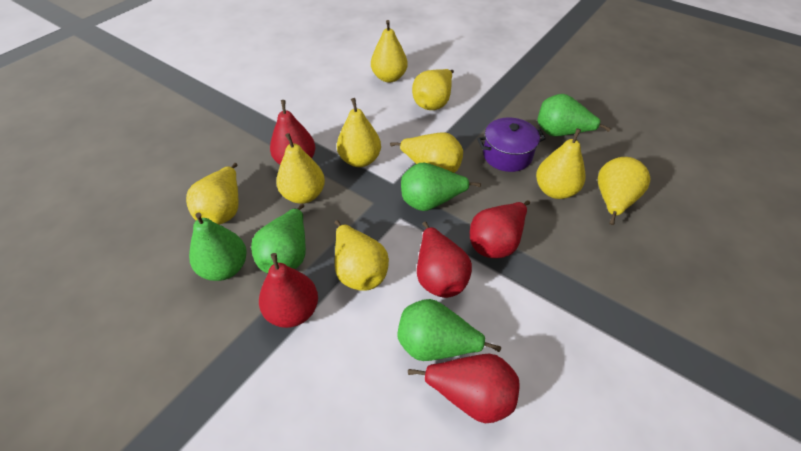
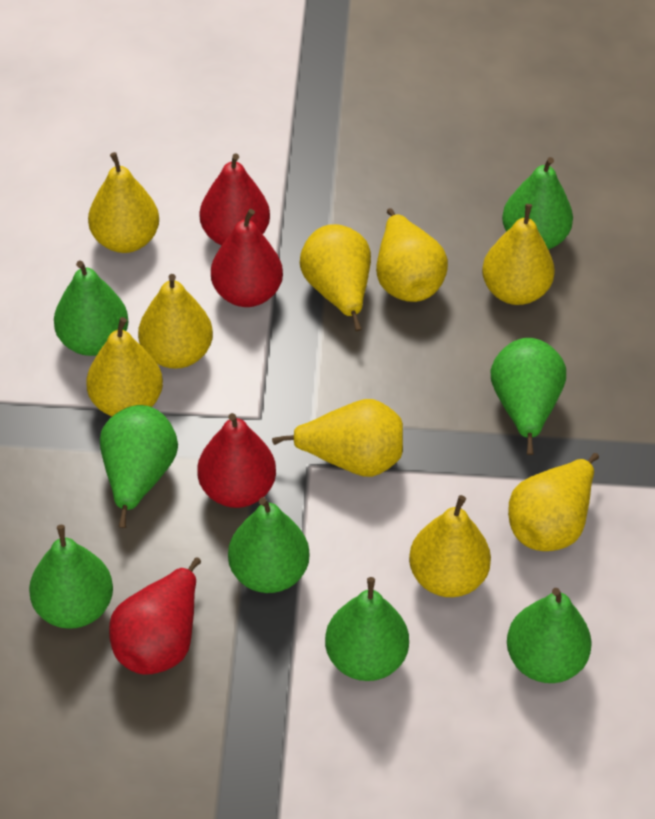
green pear: [189,212,247,281] [251,203,306,273] [397,299,501,361] [401,163,481,211] [538,94,611,136] = 5 -> [29,525,113,629] [54,261,129,356] [100,405,178,528] [228,497,309,593] [325,577,409,681] [491,338,566,455] [502,157,573,250] [507,588,592,683] = 8
purple pot: [477,117,546,172] = 1 -> none = 0
red pear: [259,253,318,328] [270,100,315,164] [408,354,520,423] [417,222,472,298] [470,200,530,258] = 5 -> [109,557,201,674] [197,413,276,508] [200,153,270,246] [211,209,283,307] = 4

